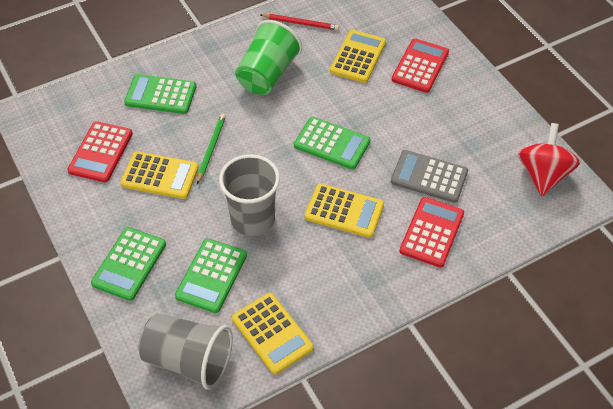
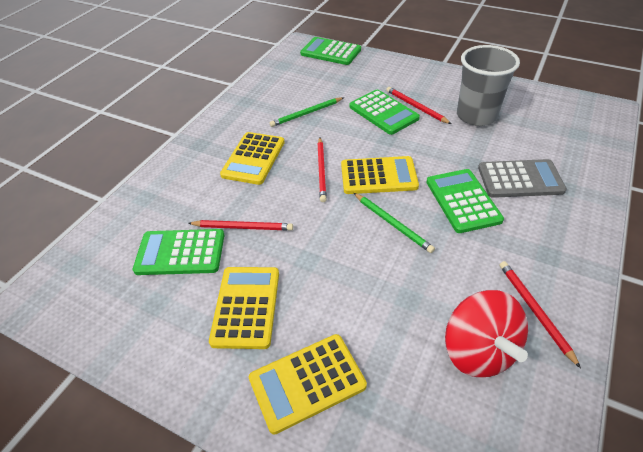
green cup: [235,20,302,95] = 1 -> none = 0
green pencil: [197,114,226,184] = 1 -> [270,97,344,127] [354,193,435,253] = 2
grey cup: [138,313,233,390] [219,154,280,236] = 2 -> [457,45,520,126] = 1
red calculator: [67,121,133,182] [392,38,449,93] [399,197,464,268] = 3 -> none = 0
red pencil: [261,14,339,30] = 1 -> [188,220,293,231] [317,138,327,202] [386,87,451,124] [500,261,581,369] = 4

